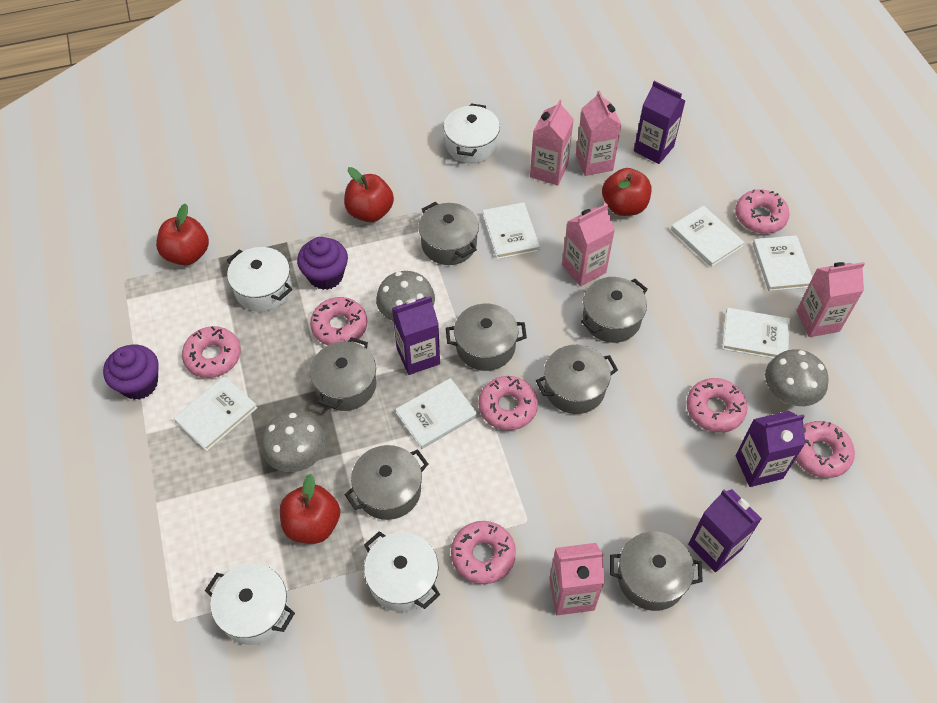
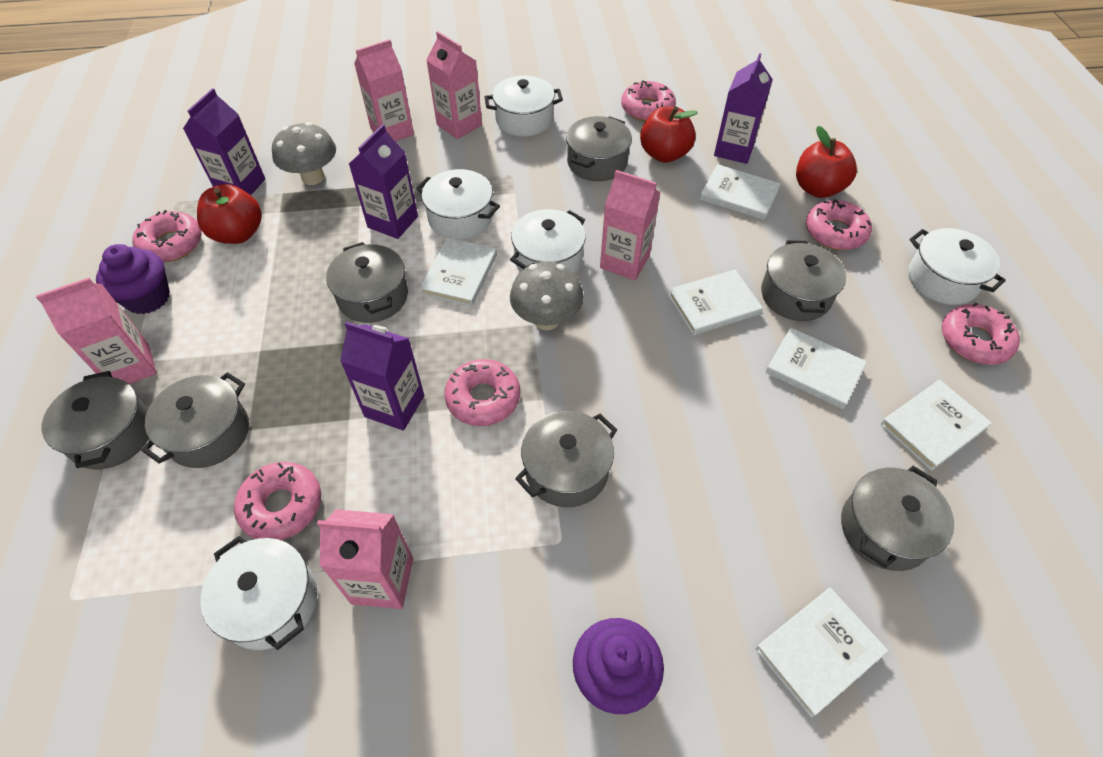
grey mushroom: [261,412,326,472] [376,271,435,321] [765,349,829,406] = 3 -> [272,122,336,185] [510,262,584,330] = 2
pink donut: [182,326,241,378] [310,297,367,346] [451,521,516,584] [478,376,538,430] [686,378,747,433] [735,189,790,234] [795,421,855,478] = 7 -> [132,210,202,262] [234,462,321,540] [444,359,520,426] [621,81,676,121] [806,200,872,250] [941,303,1020,365] = 6
red apple: [156,203,209,265] [280,474,340,544] [344,167,394,222] [602,168,651,216] = 4 -> [197,184,262,244] [640,106,698,163] [796,126,857,198] = 3
white pot: [205,564,295,645] [227,247,293,311] [364,531,440,612] [444,104,500,163] = 4 -> [200,536,317,650] [416,169,500,240] [484,76,563,137] [510,209,586,273] [908,228,1006,305] = 5

